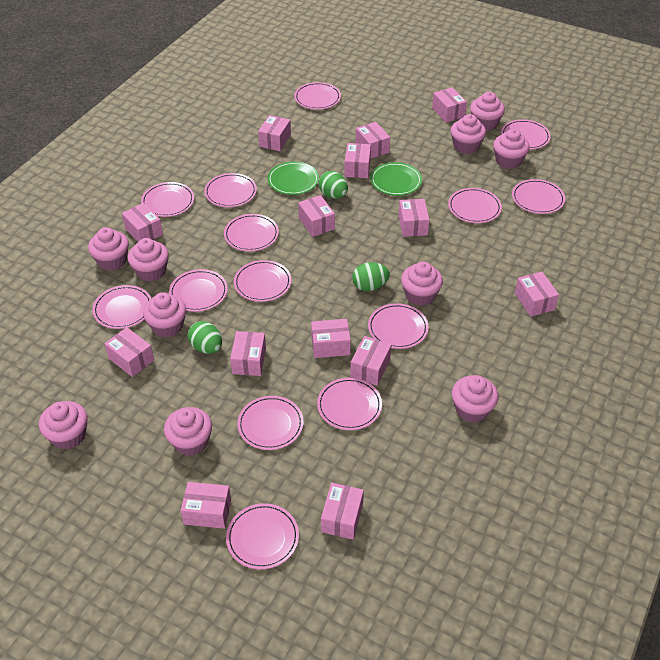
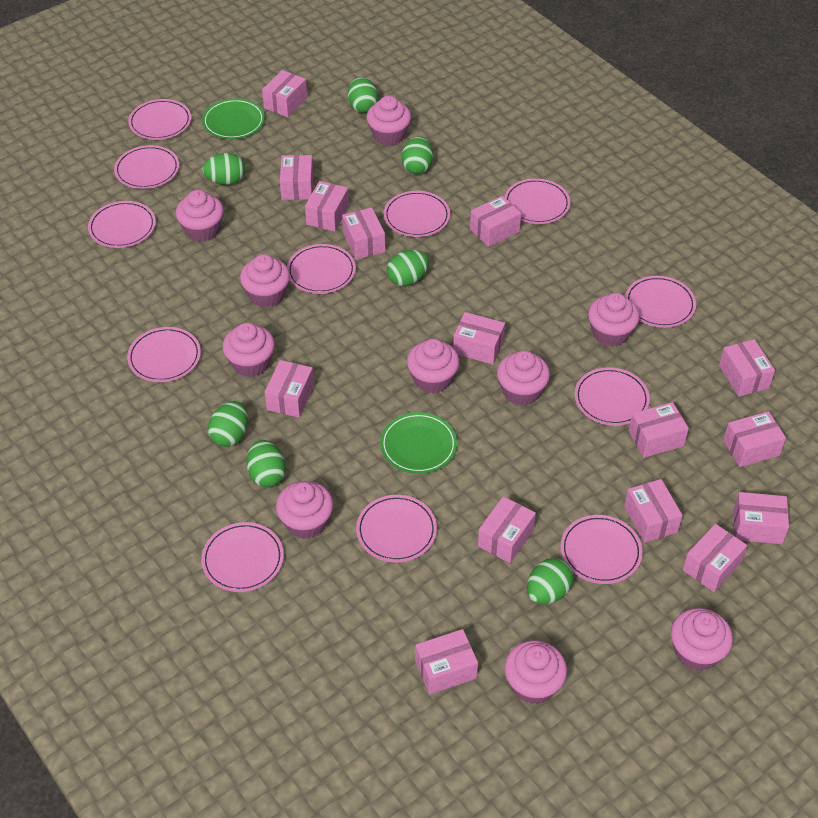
green egg: [188,321,222,354] [319,171,348,199] [352,262,390,291] = 3 -> [202,153,245,185] [208,401,248,447] [247,440,286,487] [348,77,378,113] [387,250,429,286] [401,136,433,174] [527,558,574,604] = 7
pink box: [104,327,154,377] [122,203,163,242] [181,482,231,529] [230,331,266,376] [258,115,291,151] [298,195,335,237] [311,319,351,358] [321,483,364,539] [344,143,371,178] [350,336,391,386] [355,122,390,159] [398,199,429,237] [432,87,467,123] [515,272,559,317] = 14 -> [262,70,307,117] [265,360,314,418] [280,155,313,200] [305,181,349,231] [342,208,385,259] [415,629,478,694] [453,312,505,365] [470,196,521,247] [478,496,536,563] [624,479,683,543] [629,402,689,458] [683,524,747,592] [719,339,775,397] [723,411,786,467] [733,492,789,544] = 15
pink plate: [92,285,151,329] [141,182,194,217] [169,269,228,312] [204,173,257,207] [224,214,279,251] [226,503,299,569] [234,260,292,302] [237,396,304,450] [294,82,341,110] [317,378,382,430] [368,303,429,349] [448,188,502,223] [501,119,551,150] [512,179,565,214] = 14 -> [88,201,156,248] [114,145,179,189] [127,327,201,382] [128,99,191,140] [201,522,284,592] [287,244,356,294] [356,495,437,562] [384,191,450,237] [505,178,570,224] [560,515,643,584] [574,367,650,426] [625,276,696,328] = 12

